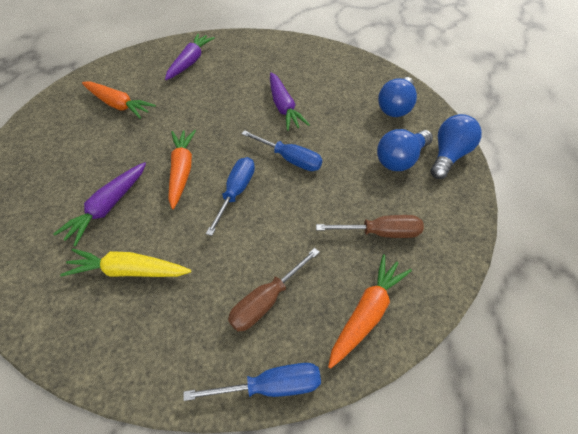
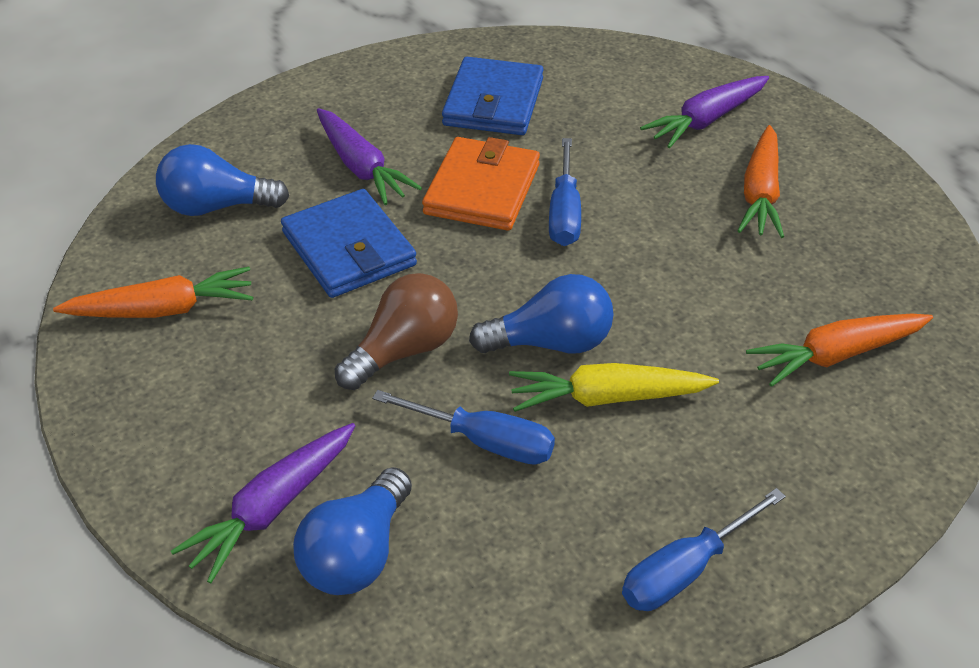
blue wallet: none = 0 -> [281,189,417,298] [442,57,544,135] = 2
brown light bulb: none = 0 -> [335,273,458,390] = 1
brown screwdriver: [228,248,320,332] [316,215,424,238] = 2 -> none = 0
orange wallet: none = 0 -> [422,137,540,231] = 1

